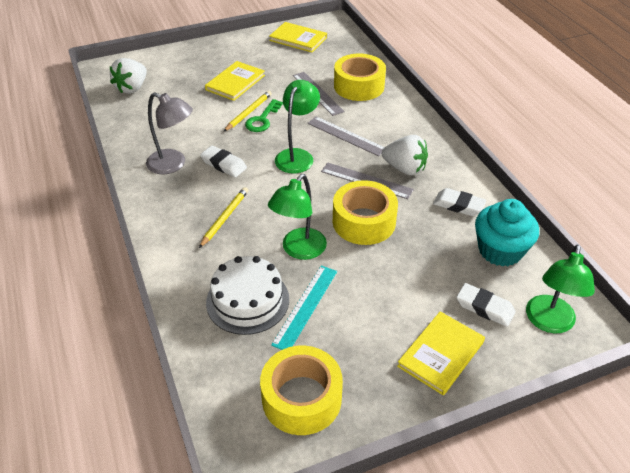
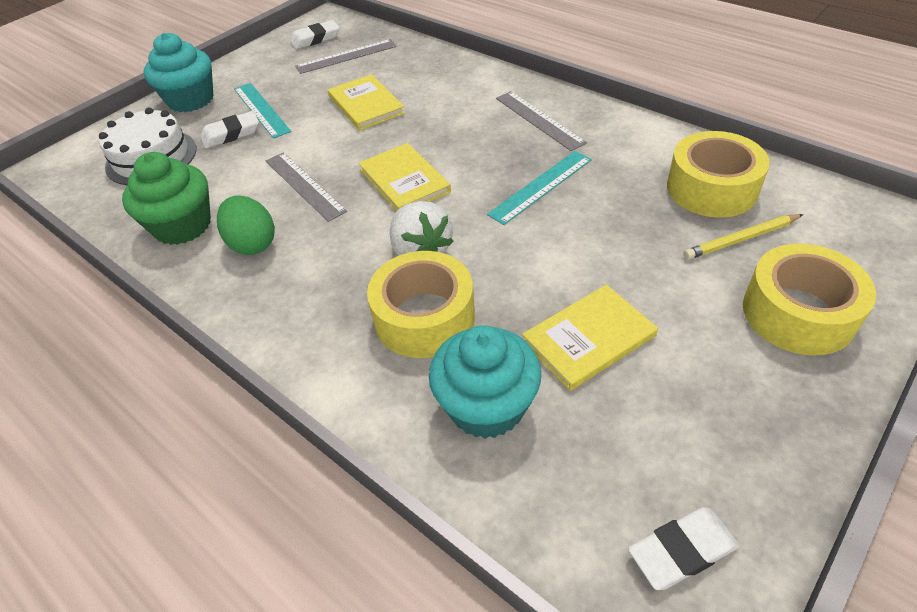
green cupcake: none = 0 -> [122,152,211,245] = 1
green egg: none = 0 -> [217,195,275,255] = 1
green key: [245,99,283,132] = 1 -> none = 0
green lamp: [268,174,327,260] [275,80,320,173] [526,245,595,333] = 3 -> none = 0
grey lamp: [146,92,193,174] = 1 -> none = 0
turquoise cupcake: [475,199,539,267] = 1 -> [144,33,213,112] [429,325,541,439] = 2
turquoise ruler: [271,265,337,350] = 1 -> [234,83,291,139] [487,151,592,225] = 2
white strawberry: [109,58,147,94] [382,135,428,176] = 2 -> [390,201,454,256] = 1
yellow pencil: [199,187,248,248] [223,91,272,132] = 2 -> [684,214,803,259] = 1

